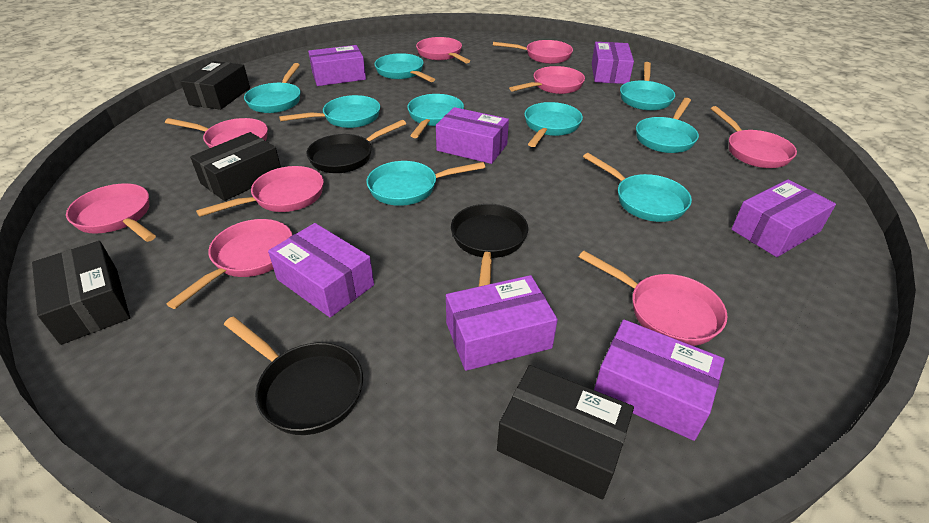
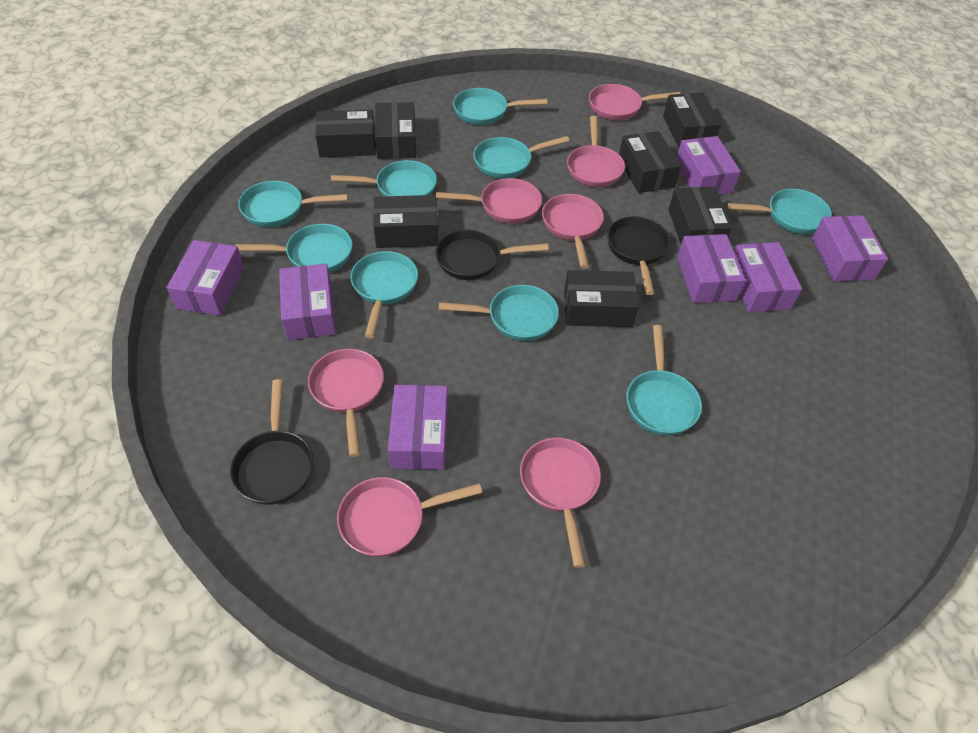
black box: [32,241,130,345] [180,61,250,110] [190,132,281,201] [497,365,634,499] = 4 -> [315,110,376,158] [373,195,438,248] [375,102,416,159] [564,270,639,327] [619,131,681,193] [663,92,721,148] [668,187,732,244] = 7
pink pan: [66,183,156,242] [165,118,268,148] [167,219,292,309] [196,166,324,217] [416,37,470,63] [493,40,573,64] [509,66,585,94] [579,251,728,346] [711,106,797,168] = 9 -> [308,349,384,457] [337,477,482,557] [436,178,542,224] [520,438,601,568] [542,194,604,269] [567,116,625,187] [589,84,681,120] = 7

